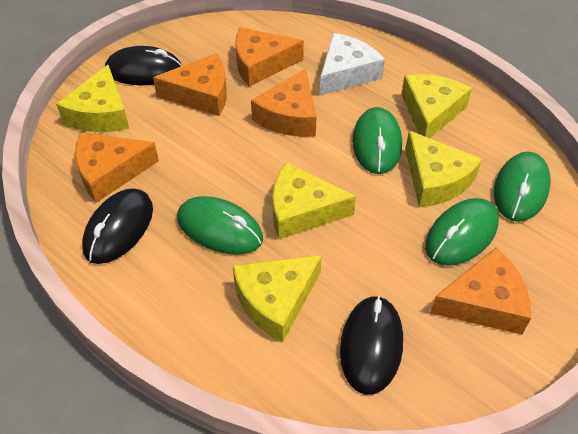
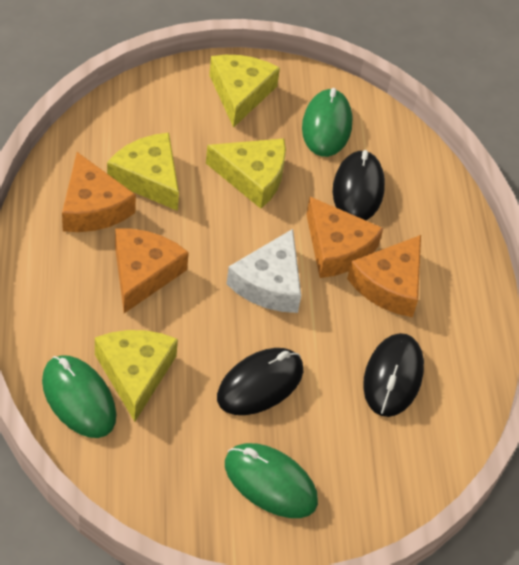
green mouse: [177,196,263,255] [352,107,402,174] [425,198,499,266] [494,151,551,222] = 4 -> [42,355,117,438] [225,443,318,518] [302,88,353,157] = 3
orange cheese: [75,132,159,203] [153,53,227,116] [235,27,304,87] [251,69,316,137] [430,248,531,335] = 5 -> [62,152,136,232] [115,229,189,313] [306,197,383,278] [347,235,421,317] = 4
yellow cheese: [56,65,129,132] [233,255,322,342] [272,162,356,239] [401,74,472,138] [405,131,482,207] = 5 -> [95,330,178,422] [107,133,179,211] [206,138,286,209] [209,55,280,128] = 4

